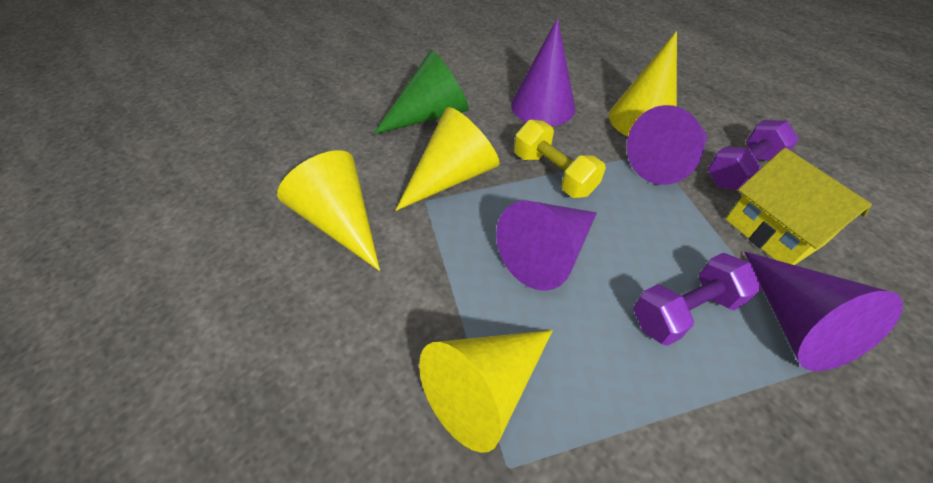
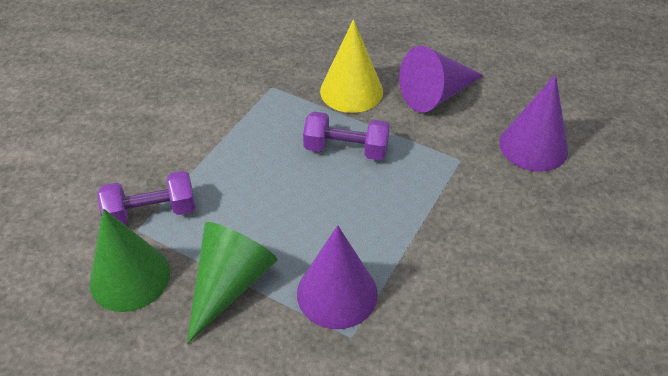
green cone: [374,50,469,134] = 1 -> [89,208,170,312] [187,222,278,344] = 2
purple cone: [496,201,597,291] [511,18,575,126] [627,105,708,185] [744,252,903,371] = 4 -> [297,225,378,329] [399,46,484,113] [499,74,568,172] = 3
yellow cone: [277,150,380,271] [396,107,499,211] [419,330,553,453] [609,31,677,136] = 4 -> [320,19,383,113] = 1
yellow dumbbell: [514,120,606,198] = 1 -> none = 0
yellow house: [726,148,872,265] = 1 -> none = 0

